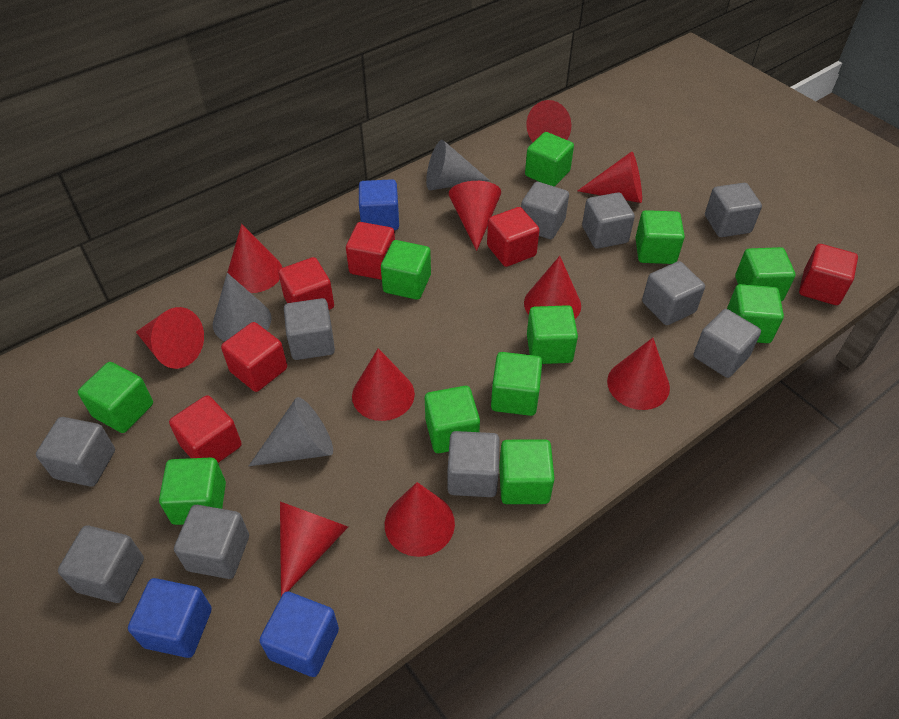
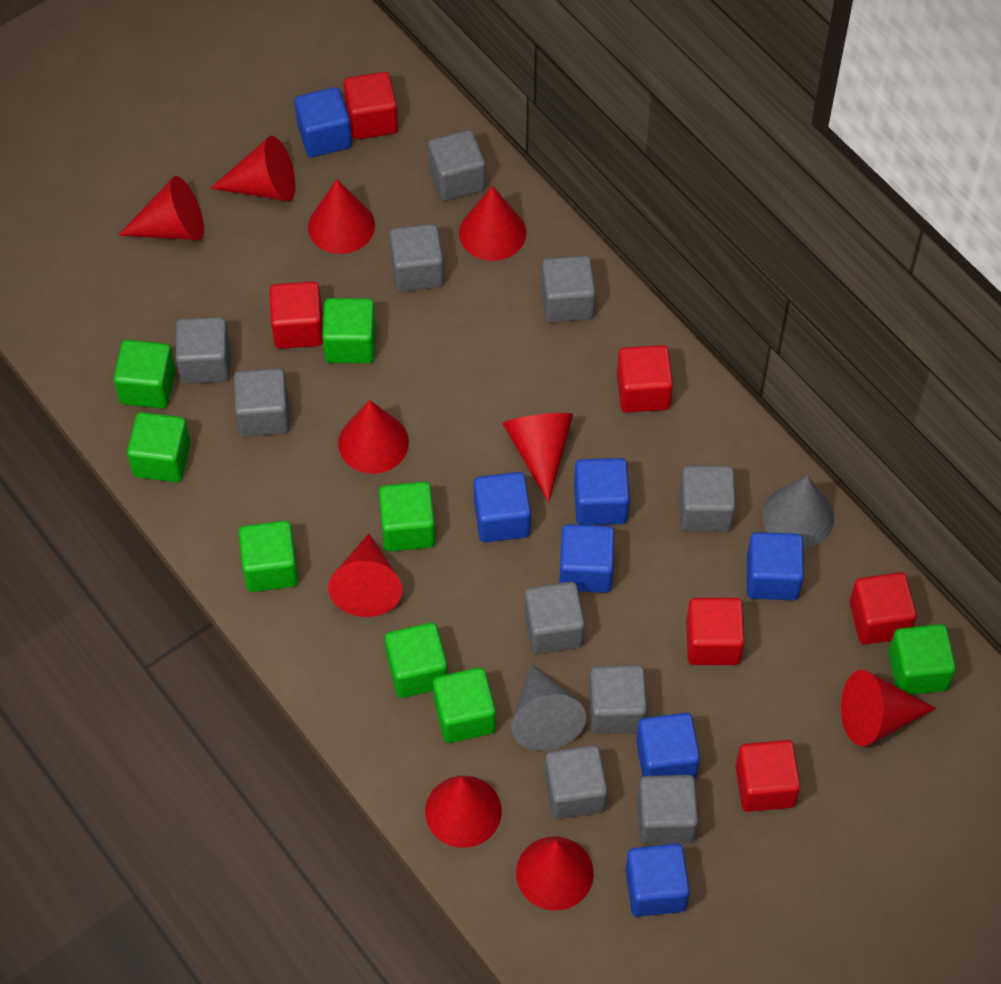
blue cube: [128,578,212,658] [259,592,339,677] [359,179,399,230] = 3 -> [294,87,352,157] [474,472,531,542] [559,524,615,593] [574,458,630,525] [625,843,690,917] [636,713,700,779] [747,532,804,600] = 7
green cube: [78,362,153,433] [159,458,226,525] [381,240,431,300] [425,386,480,453] [491,352,542,416] [499,439,555,504] [525,132,574,187] [527,305,578,364] [635,210,685,264] [727,284,784,343] [735,247,795,301] = 11 -> [114,340,176,408] [127,412,191,482] [239,521,298,592] [322,298,376,363] [379,482,436,552] [385,623,448,698] [433,668,496,743] [888,624,956,695] = 8
grey cone: [213,273,271,341] [249,397,333,466] [426,140,490,190] = 3 -> [511,663,586,751] [762,475,834,548] = 2

